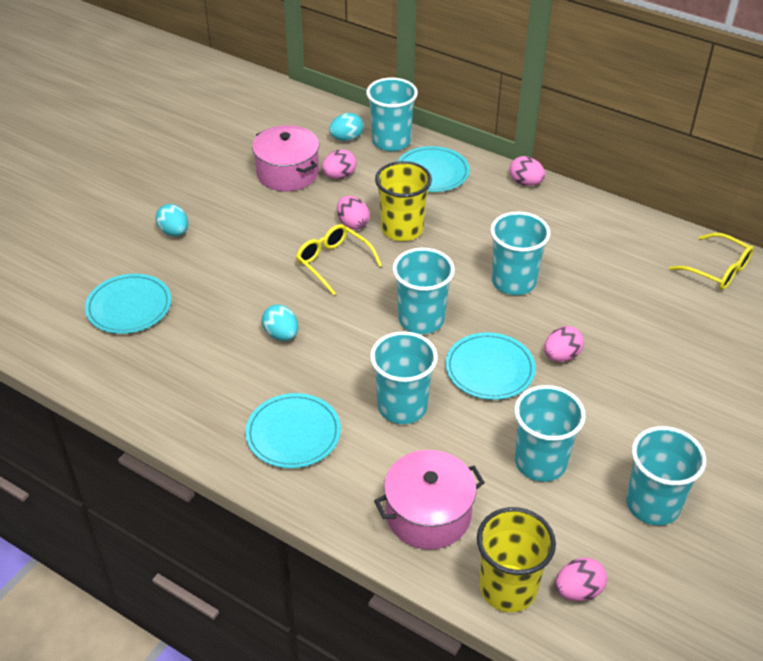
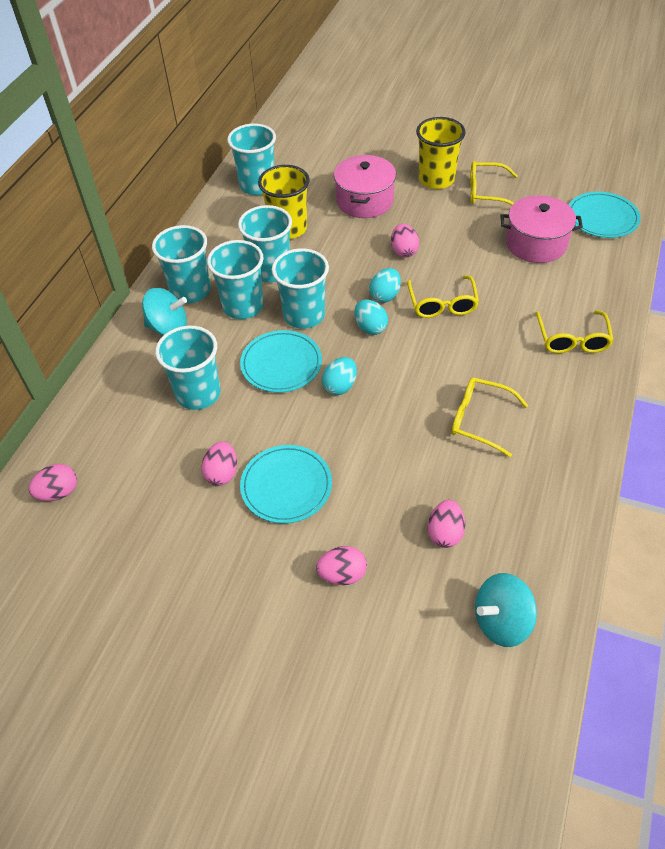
turquoise plate: [85,274,171,334] [245,393,341,468] [397,146,470,192] [445,332,536,400] = 4 -> [240,330,322,393] [240,445,332,524] [569,192,641,238] = 3
turquoise spinning top: none = 0 -> [142,288,187,335] [475,573,537,647] = 2
yellow glasses: [296,224,382,295] [669,233,754,290] = 2 -> [407,275,479,318] [451,377,528,457] [470,161,518,205] [536,310,614,353] = 4

